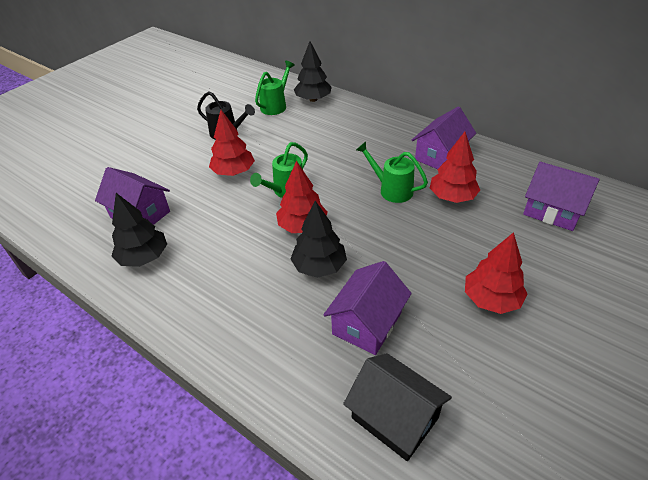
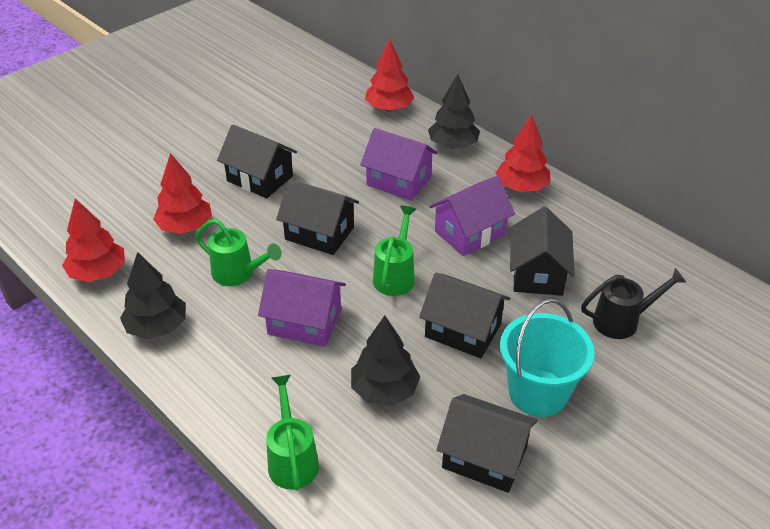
black house: [343,353,452,461] = 1 -> [217,124,297,198] [276,179,359,255] [419,272,510,358] [437,394,538,493] [510,207,575,296] = 5
purple house: [95,167,170,225] [323,261,412,355] [412,106,476,169] [523,162,600,231] = 4 -> [258,269,346,347] [360,128,438,201] [429,176,515,256] = 3
turquoise bucket: none = 0 -> [500,299,595,417] = 1

